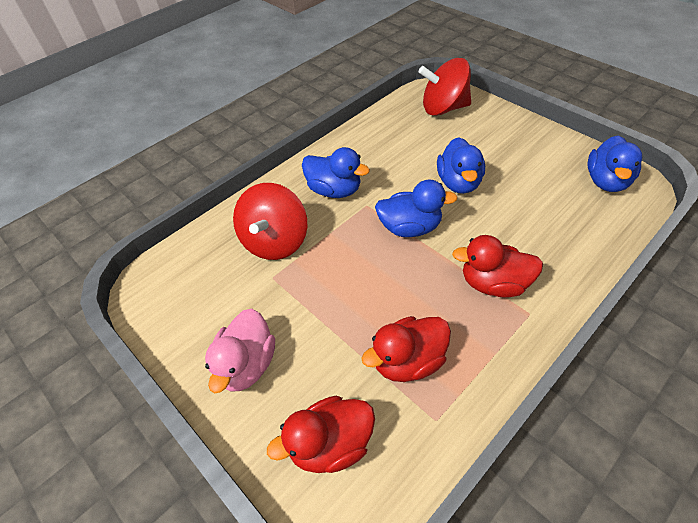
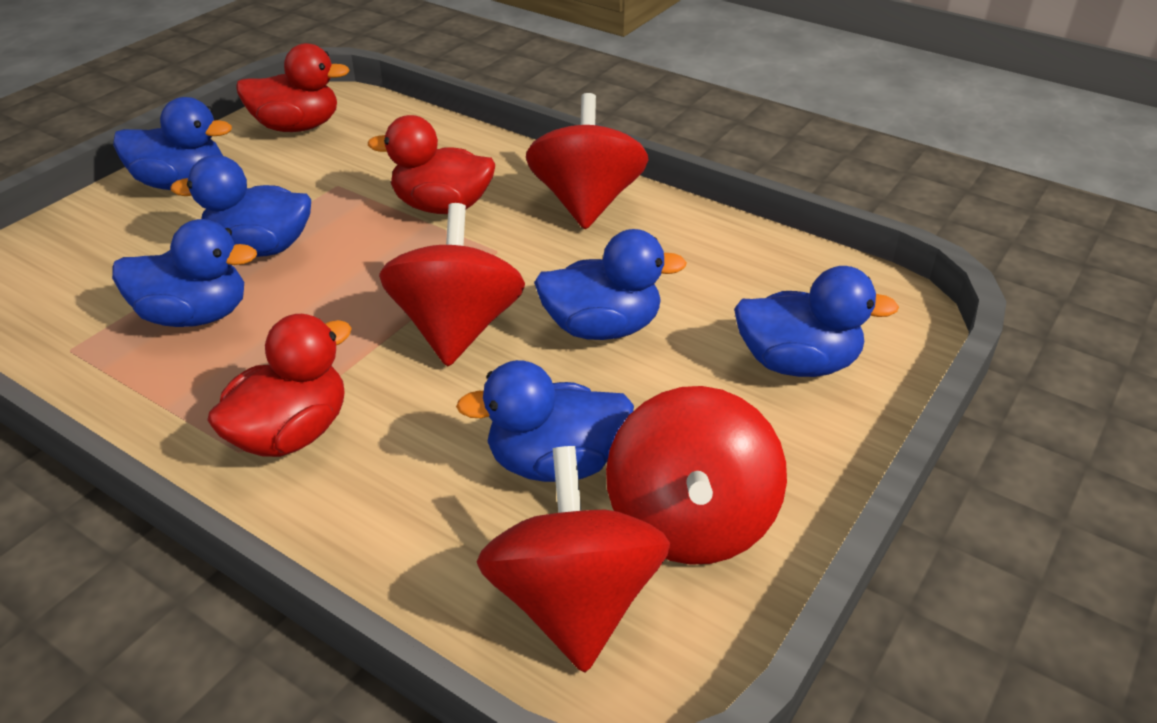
blue duck: [302,147,370,198] [375,180,458,237] [437,137,485,194] [587,135,642,192] = 4 -> [112,219,257,327] [113,97,232,190] [171,155,311,257] [456,360,634,482] [534,229,687,340] [734,266,899,377] = 6
pink duck: [205,309,275,393] = 1 -> none = 0
red spinning top: [233,183,308,260] [419,58,471,116] = 2 -> [379,203,525,366] [477,446,670,673] [526,93,648,229] [606,386,787,565] = 4

